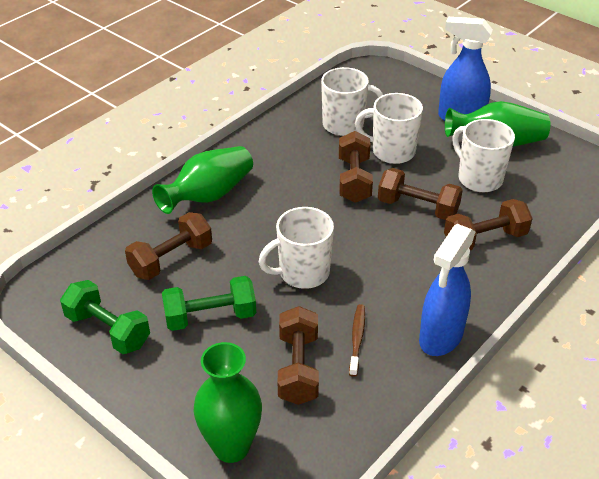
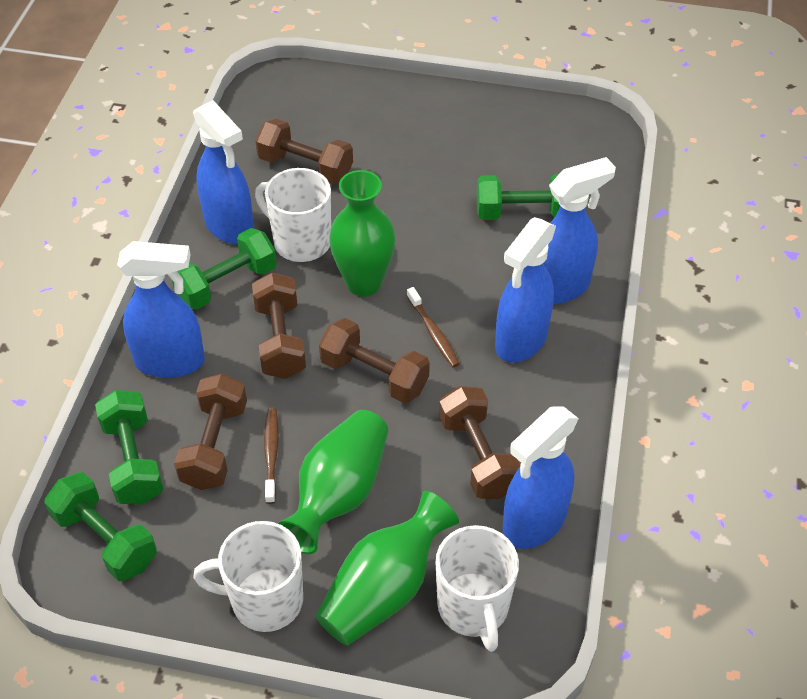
blue spray bottle: [419,224,476,356] [438,17,493,121] = 2 -> [117,241,205,378] [193,100,254,244] [495,217,556,363] [503,406,579,549] [543,157,616,304] = 5
brown toothbrush: [349,304,365,377] = 1 -> [264,408,279,504] [407,287,460,367] = 2
green dumbbell: [60,280,150,354] [162,276,256,331] = 2 -> [44,472,157,581] [95,390,164,505] [172,228,277,310] [477,174,560,220] = 4
white mug: [259,207,334,289] [321,67,383,136] [355,93,423,164] [453,119,515,192] = 4 -> [193,521,303,632] [255,168,331,262] [436,525,519,652] = 3

